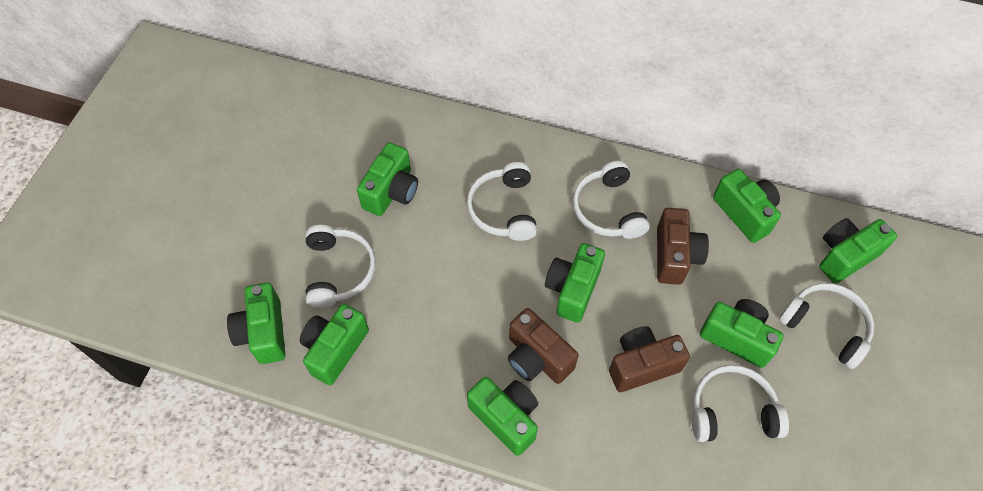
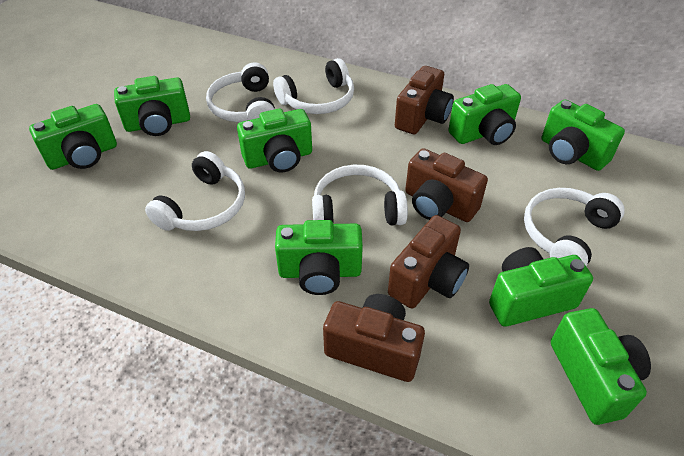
brown camera: [508,308,579,384] [609,326,690,392] [657,208,709,285] = 3 -> [323,294,425,382] [388,215,469,309] [395,66,454,134] [405,148,488,222] = 4

